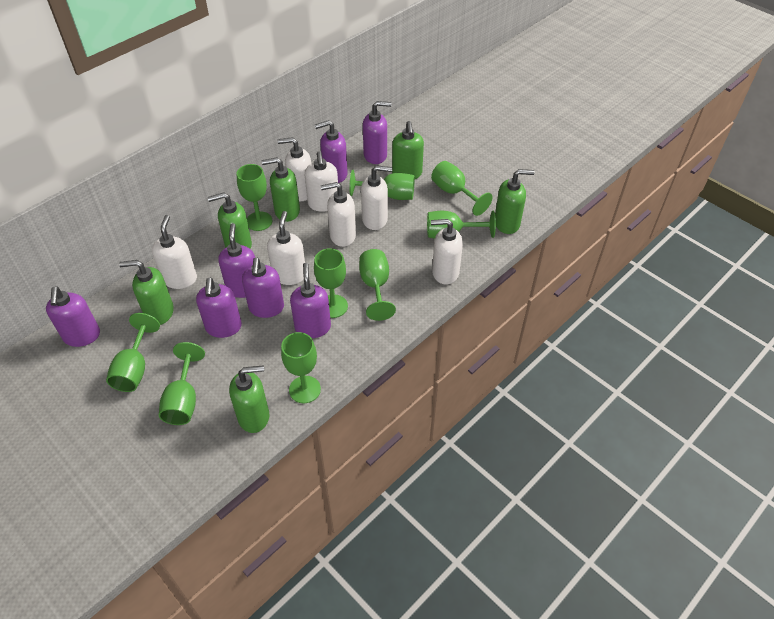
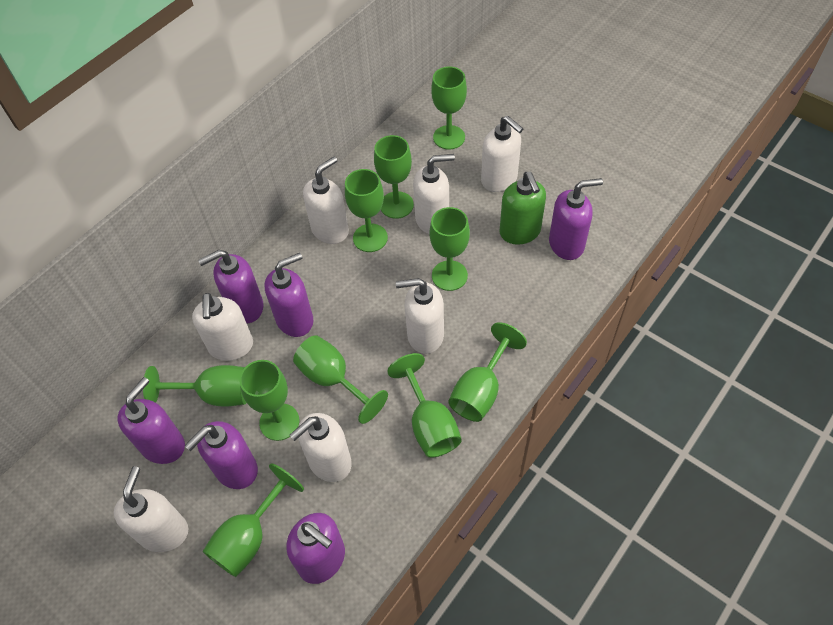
green goblet: [106,313,160,392] [159,342,205,425] [237,164,272,231] [281,332,321,403] [314,248,348,318] [349,170,415,200] [359,249,396,321] [427,210,496,238] [431,161,493,216] = 9 -> [143,365,246,407] [203,463,304,577] [239,360,299,441] [293,335,388,424] [345,169,388,252] [374,135,414,219] [387,353,462,458] [429,207,470,291] [431,67,467,149] [448,322,527,422] = 10
green soap dispenser: [119,260,174,325] [208,192,252,249] [229,365,269,433] [262,157,300,222] [392,121,424,179] [495,169,535,234] = 6 -> [500,172,546,245] = 1
purple soap dispenser: [46,286,100,347] [196,278,242,338] [218,223,255,298] [242,258,284,318] [290,263,331,338] [315,120,348,183] [363,101,392,164] = 7 -> [117,377,185,464] [185,421,258,489] [198,250,264,323] [265,253,313,337] [286,513,345,584] [549,178,603,260] = 6

